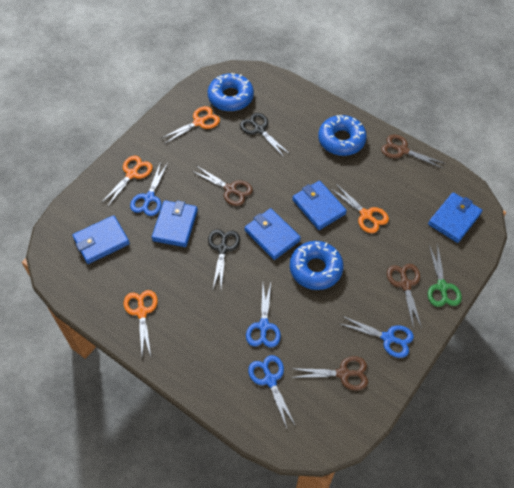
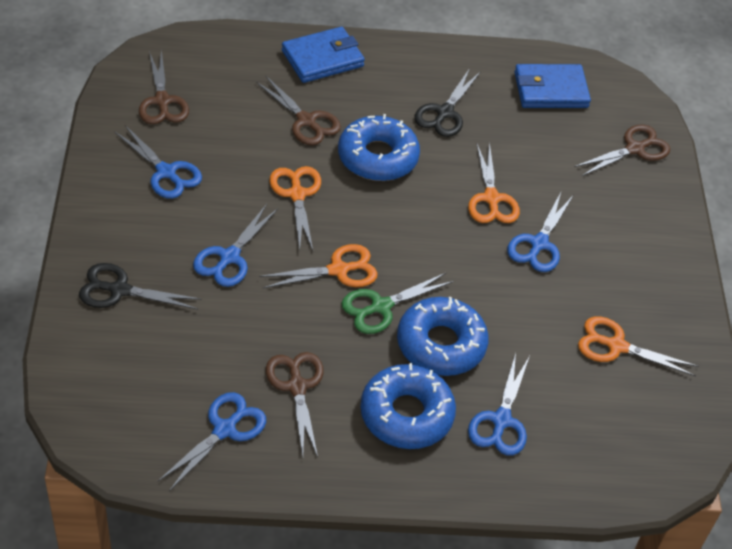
blue scissors: [130,162,168,216] [246,283,281,348] [248,355,295,428] [340,316,414,358] = 4 -> [114,125,202,199] [157,392,266,491] [193,204,278,287] [468,353,530,455] [507,192,573,272] = 5
blue wallet: [72,215,130,264] [152,200,198,247] [245,208,301,260] [292,181,347,230] [428,192,482,243] = 5 -> [282,27,365,83] [515,64,591,108] = 2

